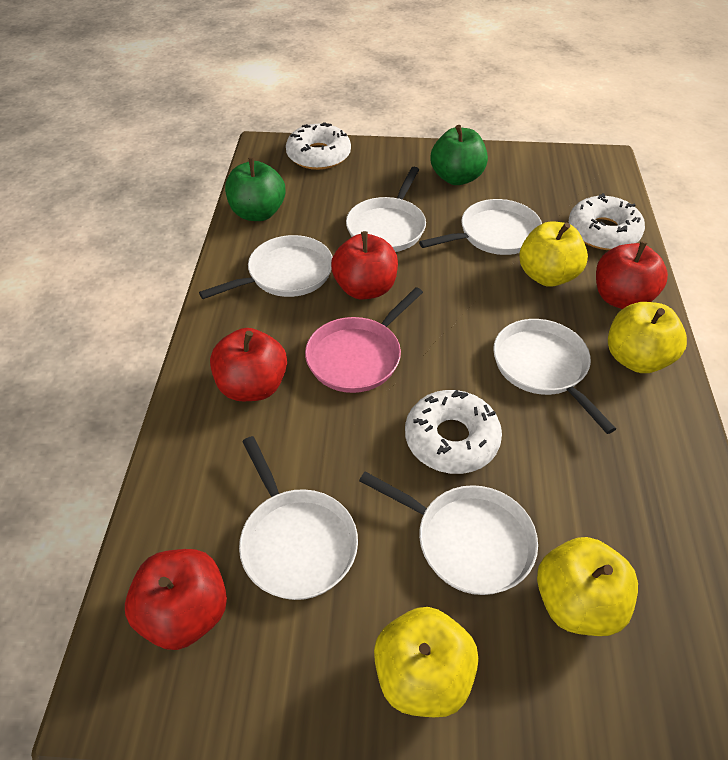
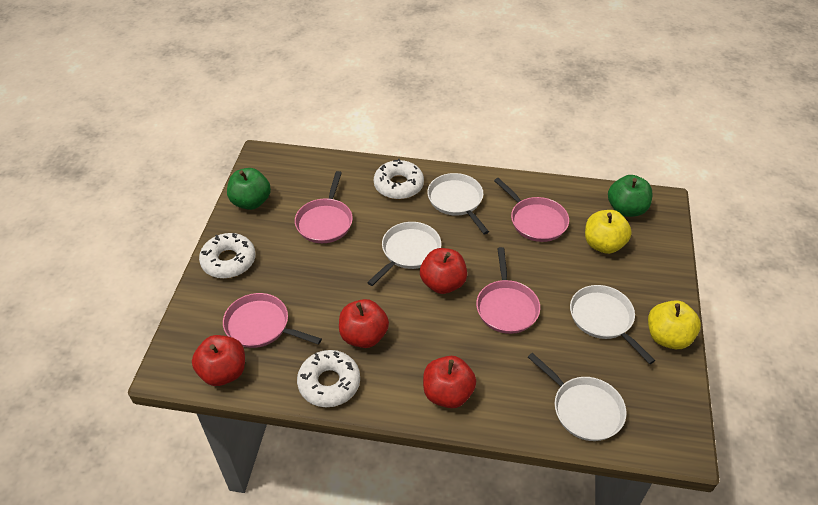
pink pan: [305,287,423,393] = 1 -> [223,293,322,348] [295,171,353,243] [476,247,540,334] [494,178,569,242] = 4
white pan: [199,235,333,299] [239,436,358,600] [346,167,426,252] [359,471,538,595] [419,199,542,255] [493,319,616,434] = 6 -> [367,222,441,286] [427,173,489,234] [528,353,627,441] [570,285,655,364] = 4
yellow apple: [374,607,479,717] [519,221,588,287] [537,537,638,636] [608,302,687,373] = 4 -> [585,210,632,254] [648,300,701,349] = 2

